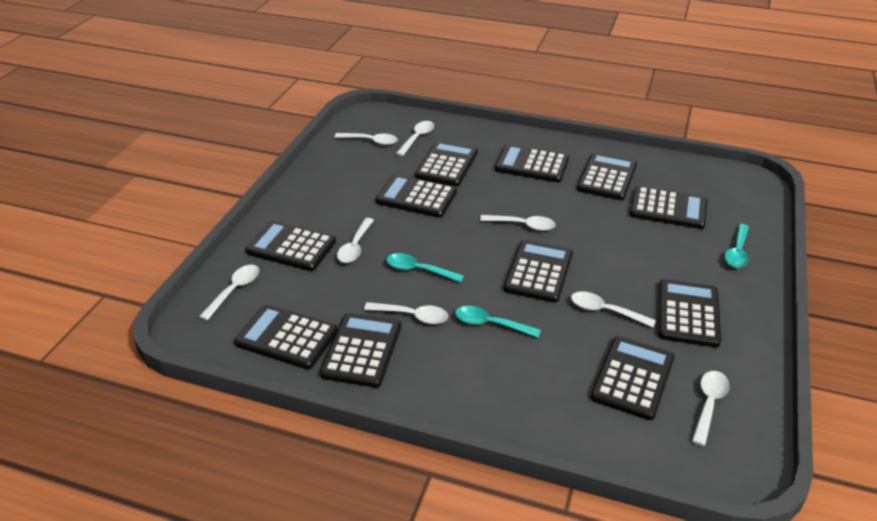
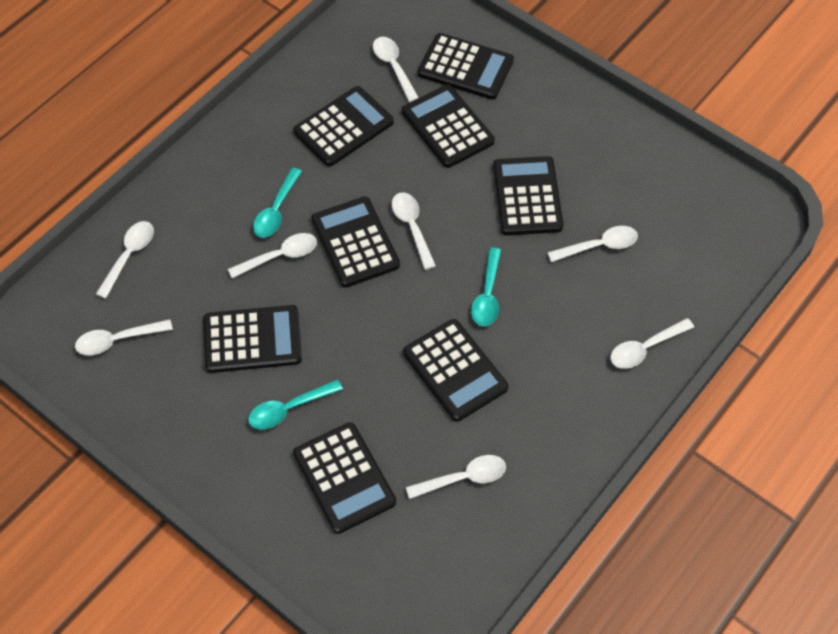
black calculator: [234,304,338,369] [245,221,336,271] [320,313,401,388] [376,174,457,218] [415,141,478,186] [495,144,569,183] [504,240,573,303] [577,152,637,200] [590,336,675,420] [630,186,707,229] [658,279,721,348] = 11 -> [203,305,302,373] [293,86,394,167] [293,422,396,534] [311,196,400,288] [402,84,495,168] [403,319,508,422] [418,33,514,100] [493,156,563,235] = 8

